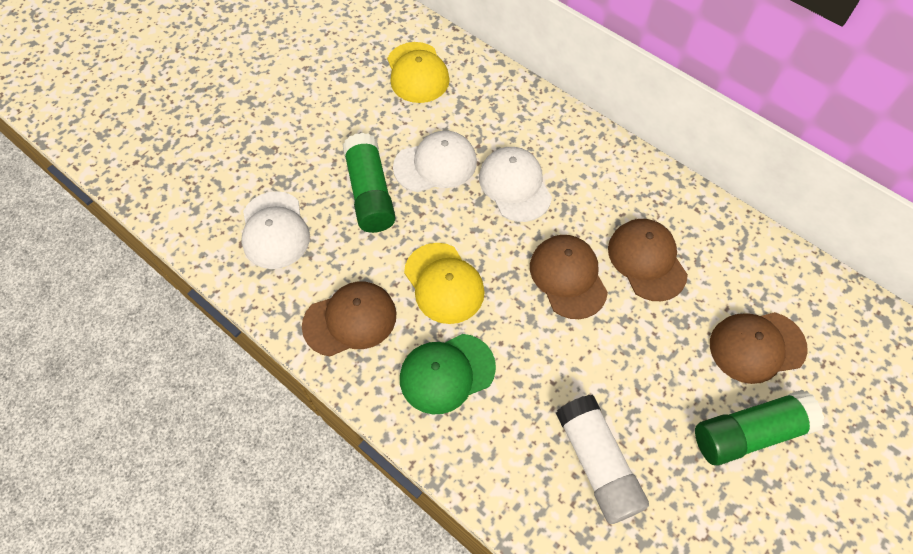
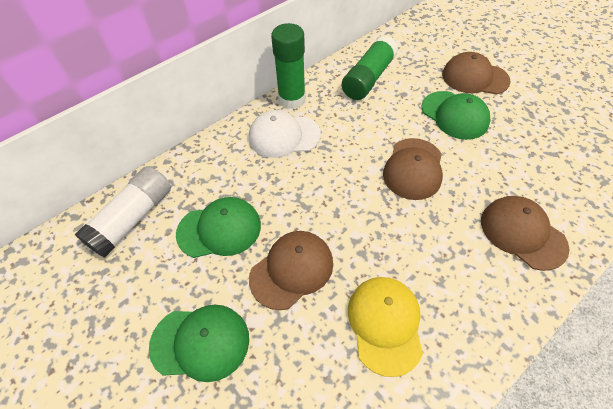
green cap: [400,334,496,414] = 1 -> [149,305,249,382] [176,197,261,258] [421,91,490,140] = 3
white cap: [242,191,310,269] [393,131,477,192] [479,147,552,222] = 3 -> [249,110,321,158] = 1
yellow cap: [387,42,450,103] [404,243,485,324] = 2 -> [348,277,423,377] = 1

